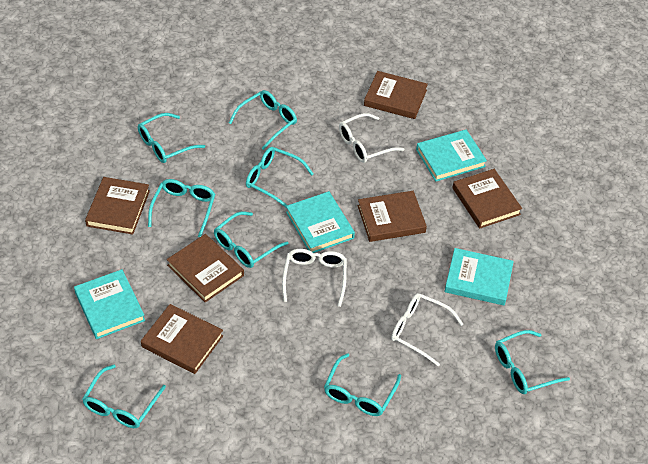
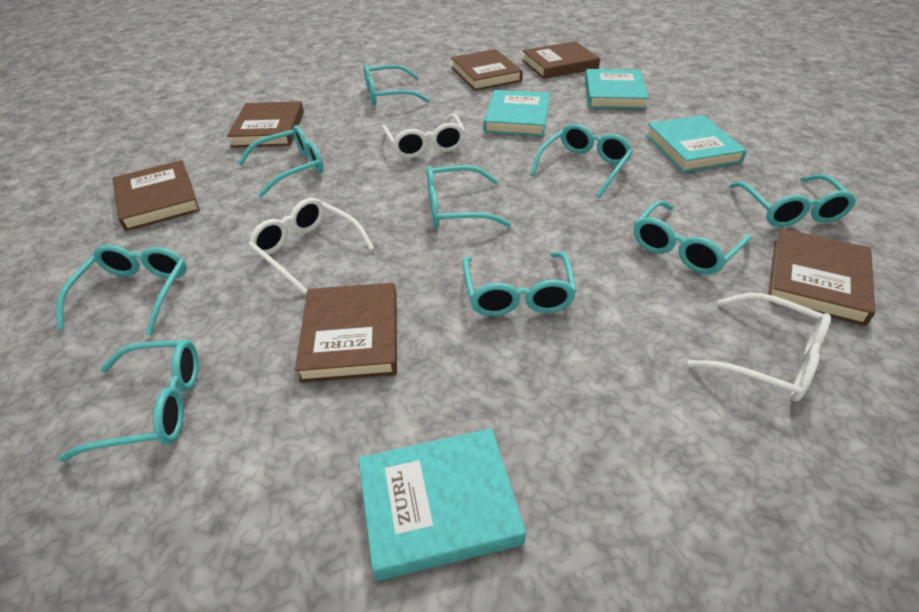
turquoise glasses: [82,365,166,428] [138,113,205,163] [148,179,215,238] [214,211,288,268] [229,90,297,150] [246,147,313,208] [324,353,401,416] [495,330,570,394] = 8 -> [56,245,187,336] [59,340,198,462] [238,125,324,198] [364,64,430,106] [427,165,511,228] [463,252,577,316] [530,124,633,198] [634,200,752,274] [729,174,857,227] = 9

